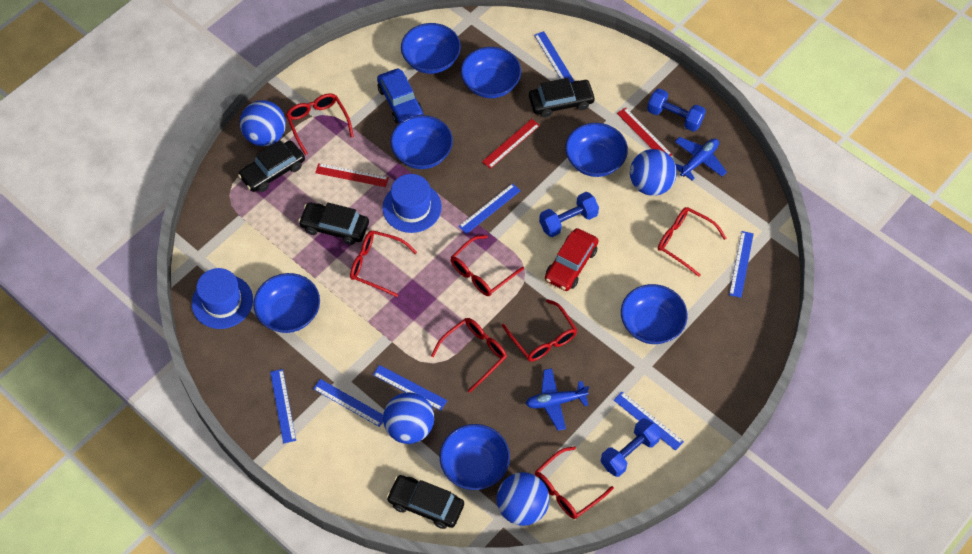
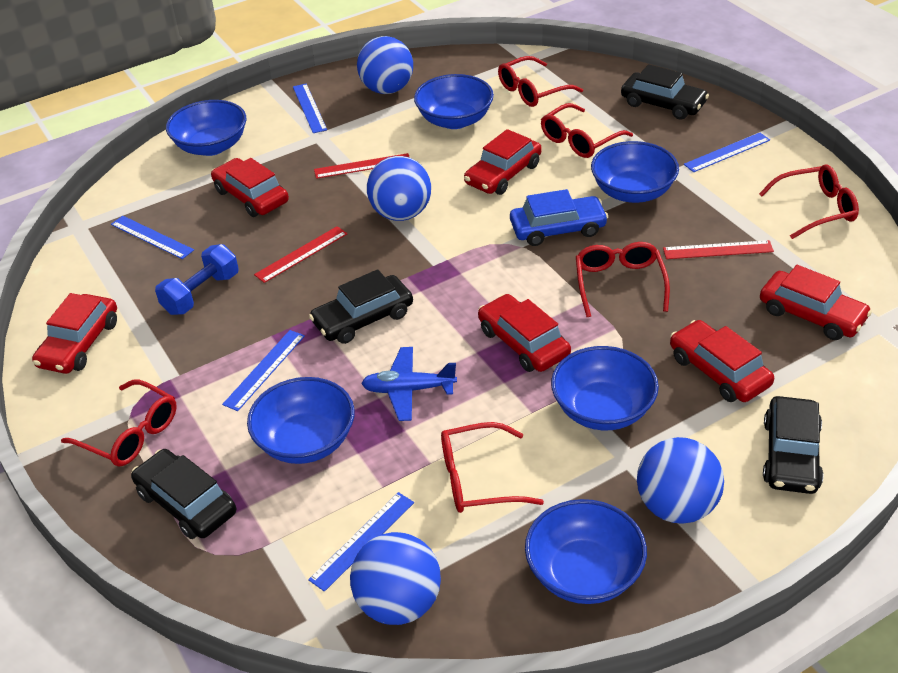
blue bowl: [253,273,320,333] [390,115,453,169] [401,23,461,74] [440,424,510,490] [461,47,521,98] [565,123,628,177] [621,284,688,344] = 7 -> [166,100,246,156] [247,377,355,464] [414,74,494,129] [525,499,647,604] [551,346,659,430] [591,141,679,203] = 6
blue dumbbell: [539,192,599,237] [600,418,661,477] [647,88,706,132] = 3 -> [155,244,239,315] = 1
blue hat: [192,268,253,329] [382,174,442,233] = 2 -> none = 0
blue plane: [526,368,589,431] [675,137,727,180] = 2 -> [361,347,457,421] = 1
blue ruler: [270,369,296,444] [313,379,383,427] [373,365,447,411] [458,183,521,234] [534,31,574,82] [614,392,684,451] [729,231,754,298] = 7 -> [111,216,194,259] [222,330,305,411] [293,84,327,133] [308,492,414,592] [684,133,770,172] = 5
red car: [545,228,598,291] = 1 -> [32,293,117,374] [211,158,289,217] [464,129,542,195] [478,294,571,372] [670,320,774,402] [760,265,872,340] = 6
red glasses: [286,93,354,155] [350,230,417,297] [431,318,507,393] [451,235,524,296] [502,299,577,362] [535,446,614,519] [658,207,726,277] = 7 -> [61,380,177,466] [441,422,544,513] [498,56,583,107] [541,103,633,158] [576,242,670,317] [759,164,859,239] = 6

